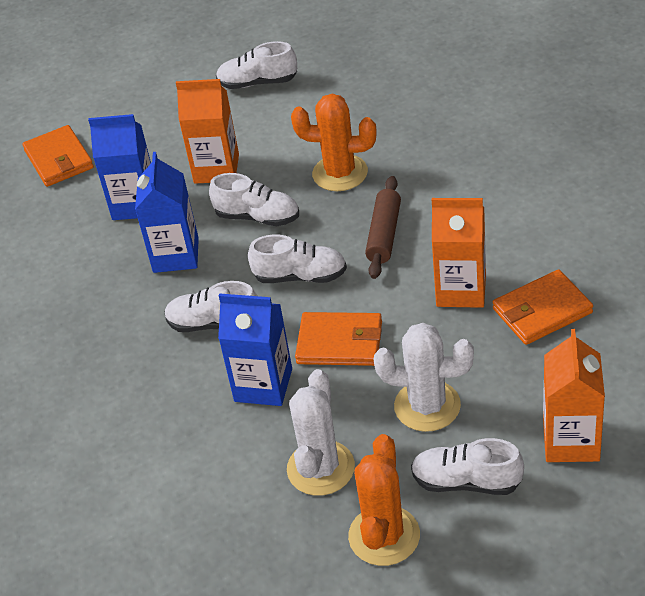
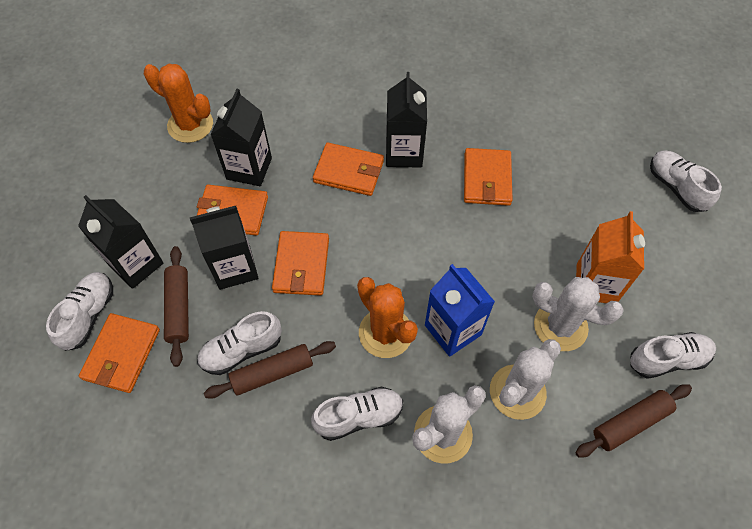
black carton: none = 0 -> [78,195,164,289] [190,206,258,290] [210,89,272,186] [386,72,427,167] = 4
blue carton: [88,114,151,220] [135,152,199,273] [218,293,292,406] = 3 -> [425,264,495,357] = 1
brown rolling pin: [365,176,401,279] = 1 -> [164,246,189,367] [204,341,336,399] [575,384,692,458] = 3
orange carton: [176,79,239,184] [432,198,486,308] [543,329,605,462] = 3 -> [576,211,645,303] = 1
orange wallet: [22,125,94,187] [295,312,382,366] [493,269,593,345] = 3 -> [79,313,160,393] [197,185,268,236] [272,231,329,296] [313,142,384,196] [464,148,513,206] = 5
white cactus: [287,369,355,496] [374,323,474,432] = 2 -> [412,385,486,464] [490,339,561,420] [532,277,623,351] = 3

